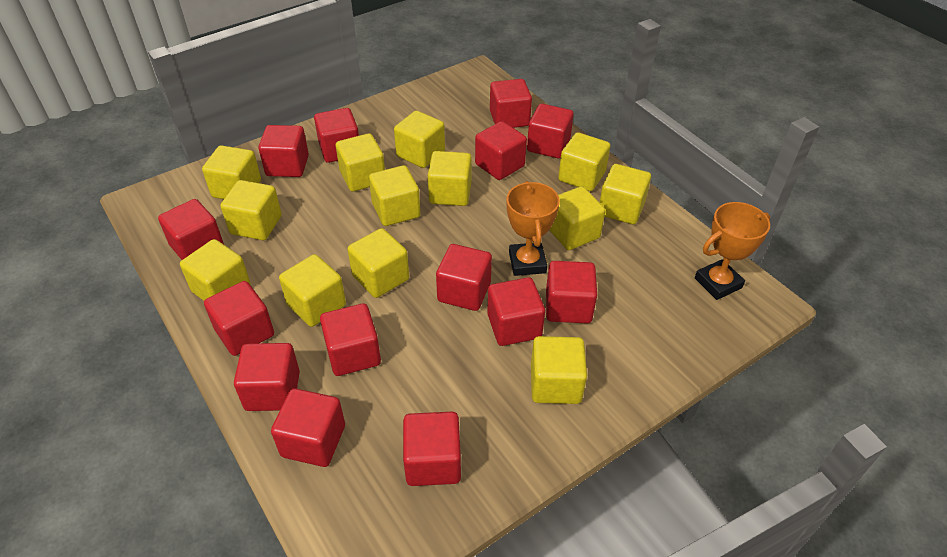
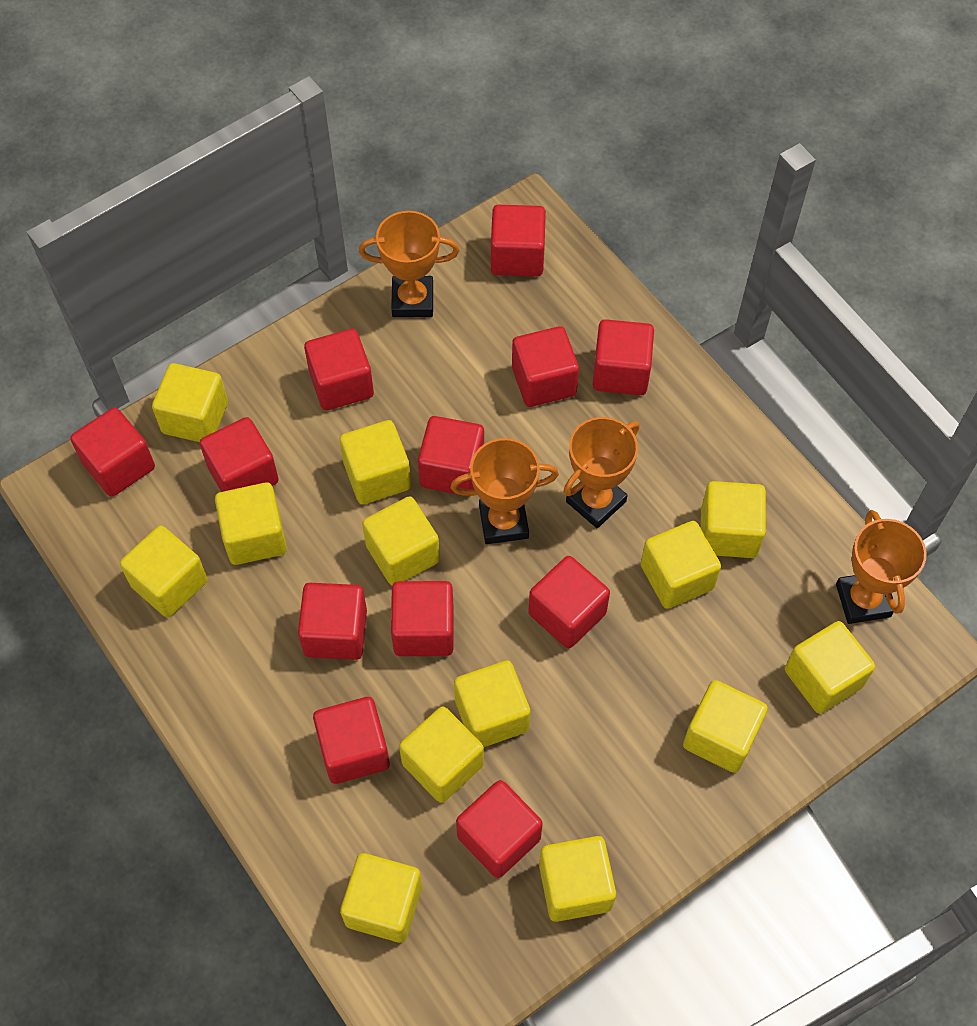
orange trophy: [506,181,560,276] [695,202,770,300] = 2 -> [359,211,459,317] [451,438,559,544] [564,417,640,528] [836,510,927,624] = 4
red cube: [158,199,224,260] [204,281,274,356] [234,343,300,411] [258,125,309,177] [271,388,345,467] [314,108,359,163] [320,303,381,376] [403,412,461,486] [436,244,492,311] [475,121,527,180] [487,277,545,346] [490,79,532,128] [527,104,574,158] [546,261,597,323] = 14 -> [70,407,155,497] [200,417,279,492] [298,583,367,660] [304,329,374,411] [313,697,390,784] [391,581,454,656] [418,416,484,495] [456,780,543,878] [491,205,546,276] [512,326,579,407] [528,556,610,648] [592,319,654,395] = 12

